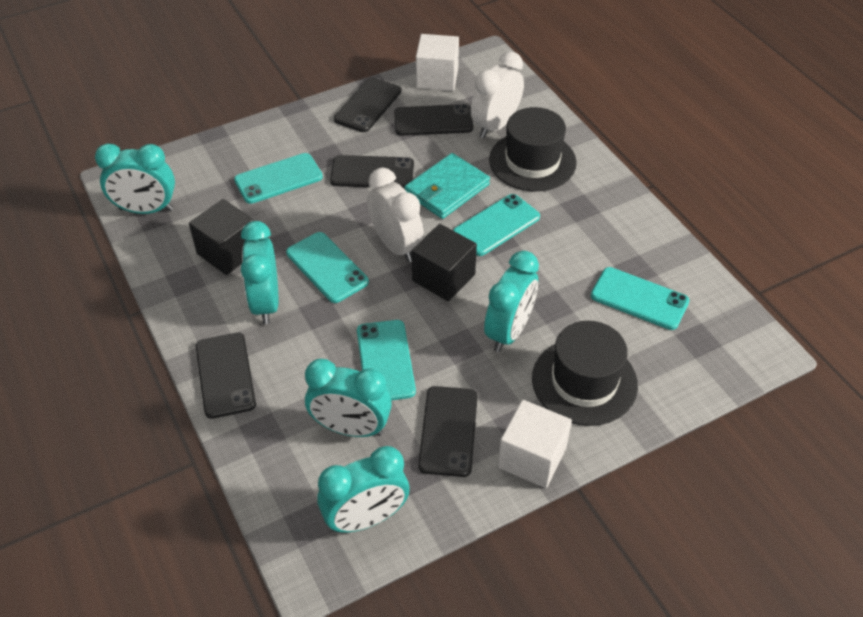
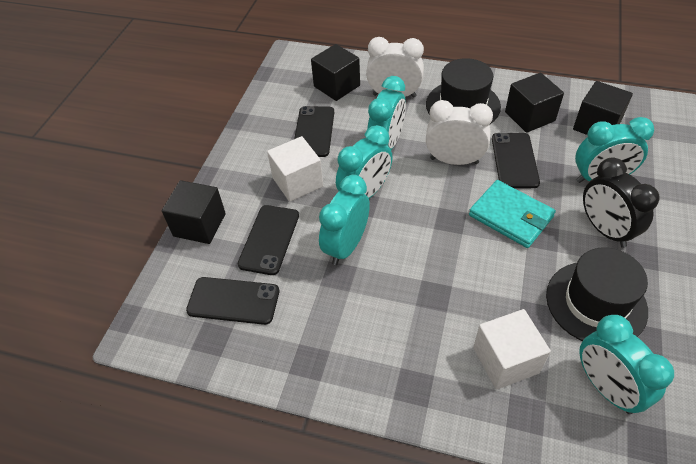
black clock: none = 0 -> [583,157,660,248] = 1
black cube: [189,199,254,275] [411,224,477,301] = 2 -> [162,180,226,244] [311,44,360,101] [505,73,564,133] [573,81,633,135] = 4
black phone: [196,333,256,419] [330,155,414,189] [334,77,401,132] [394,104,473,136] [418,386,478,477] = 5 -> [186,277,279,325] [238,205,299,275] [294,106,334,157] [492,133,540,189] = 4
turquoise phone: [234,153,323,204] [286,232,369,303] [357,320,416,400] [453,194,540,256] [591,267,689,330] = 5 -> none = 0

